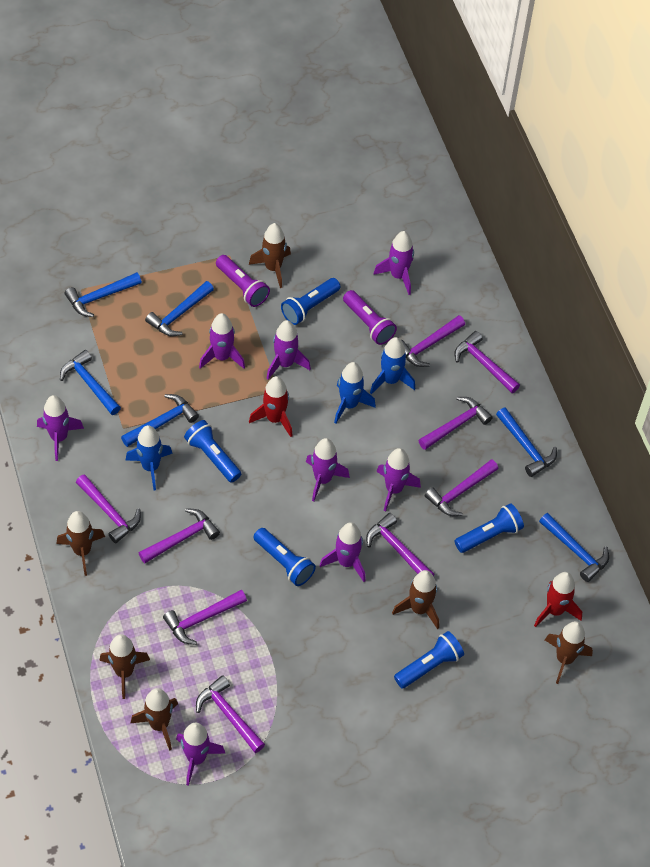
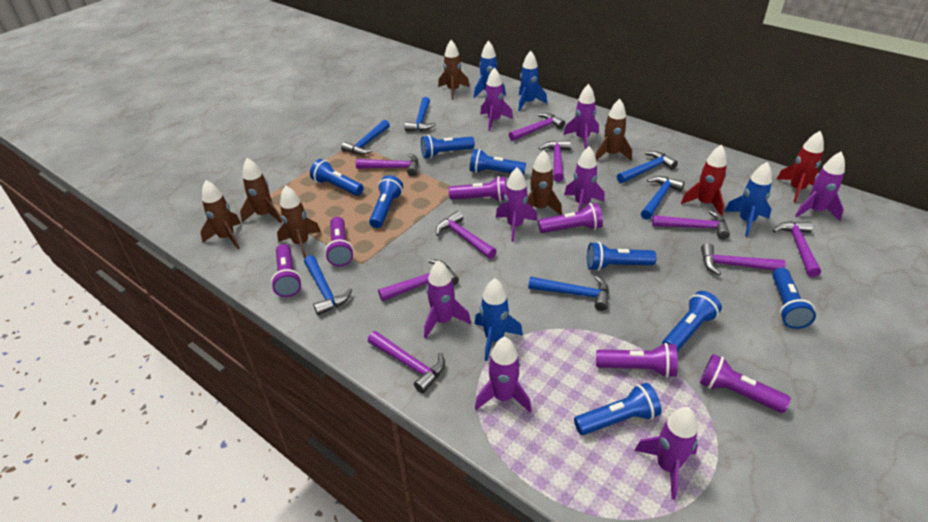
blue flashlight: [184,420,241,483] [253,528,316,586] [281,278,341,325] [394,631,464,688] [455,503,524,553] = 5 -> [310,159,364,196] [369,175,403,228] [421,135,475,159] [470,149,526,175] [574,383,662,435] [587,242,657,271] [662,291,722,352] [772,268,816,329] = 8
blue rocket: [125,425,173,491] [334,362,376,424] [370,337,415,394] = 3 -> [474,40,506,98] [475,278,523,361] [518,51,547,111] [725,162,772,237] = 4
purple flashlight: [216,255,270,307] [343,290,397,345] = 2 -> [271,244,302,297] [325,217,354,266] [449,176,506,202] [538,203,603,233] [596,343,678,378] [700,354,791,413] = 6

